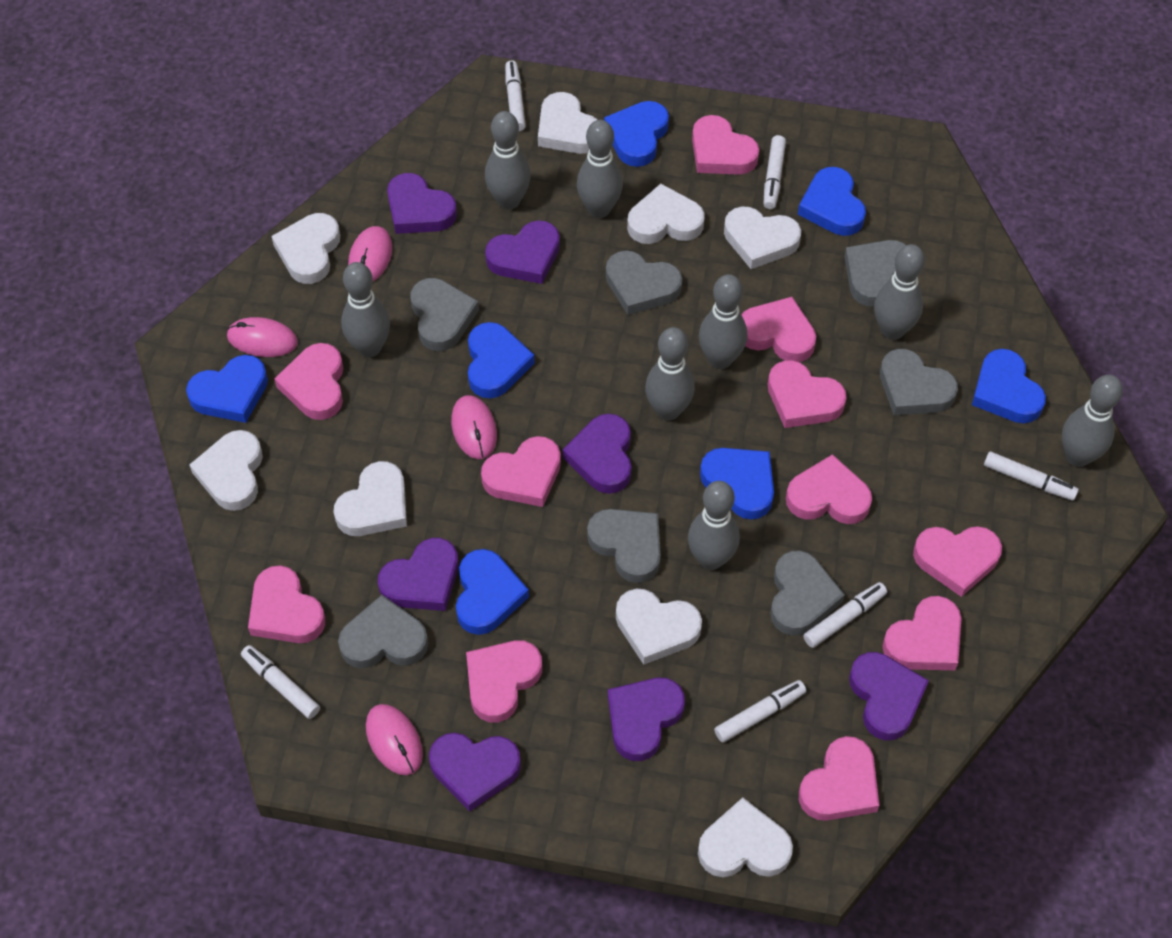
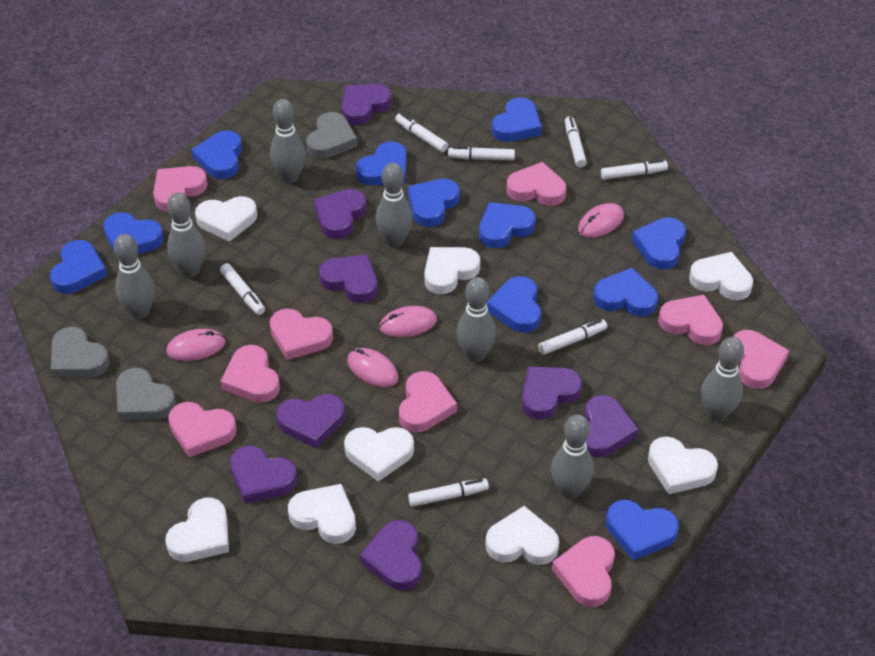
blue heart: [186,355,268,423] [456,549,529,635] [468,322,535,398] [604,101,669,167] [700,448,774,520] [798,167,866,236] [972,349,1046,423] = 7 -> [50,240,107,294] [103,212,164,255] [191,130,242,179] [356,141,407,185] [408,179,460,227] [479,202,536,248] [487,276,541,333] [492,97,542,142] [593,268,658,317] [606,500,679,560] [632,217,686,270] = 11
grey bowling pin: [341,262,390,357] [485,111,531,210] [577,120,623,218] [645,327,695,421] [688,481,740,570] [699,274,747,369] [874,244,925,340] [1062,375,1123,467] = 8 -> [114,234,155,319] [167,192,206,277] [270,99,306,183] [376,163,413,247] [456,277,496,362] [551,414,594,499] [701,337,744,422] = 7
grey heart: [338,595,428,668] [410,278,479,351] [587,509,661,583] [606,250,682,315] [770,550,845,636] [844,240,906,307] [880,349,958,415] = 7 -> [51,327,110,378] [116,368,176,421] [306,112,357,159] = 3
pink heart: [248,565,325,643] [275,343,343,420] [466,640,542,723] [481,436,561,507] [692,115,759,175] [741,297,816,362] [768,360,847,428] [786,454,872,524] [799,736,880,821] [882,596,962,670] [913,526,1002,597] = 11 -> [153,166,208,212] [168,402,237,457] [220,345,280,403] [270,309,333,360] [399,371,457,432] [507,162,566,206] [552,536,615,607] [658,295,723,345] [733,330,789,389] = 9
purple heart: [378,538,458,611] [387,173,457,234] [429,733,521,811] [485,220,560,284] [563,414,632,494] [608,678,685,761] [849,652,929,740] = 7 -> [230,446,297,504] [276,394,345,449] [314,189,366,239] [319,254,377,303] [341,84,392,125] [360,520,422,591] [522,366,582,420] [584,395,639,457] = 8
white marker: [241,645,320,719] [505,61,526,131] [714,680,806,743] [764,135,786,209] [803,582,887,648] [984,452,1079,501] = 6 -> [220,263,265,315] [395,113,448,152] [408,478,489,507] [448,146,515,161] [538,319,607,355] [565,116,587,167] [601,160,668,180] = 7

